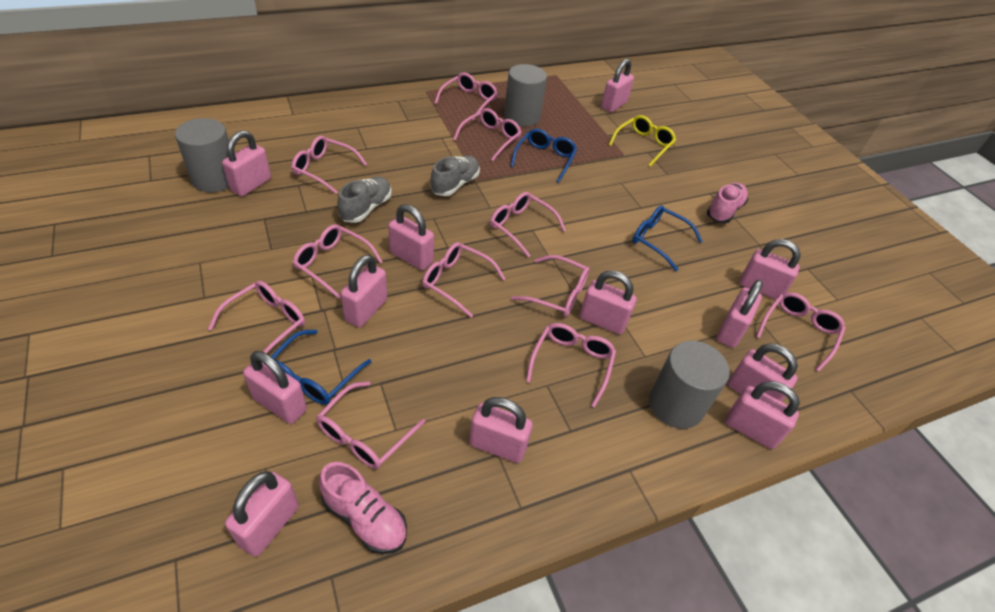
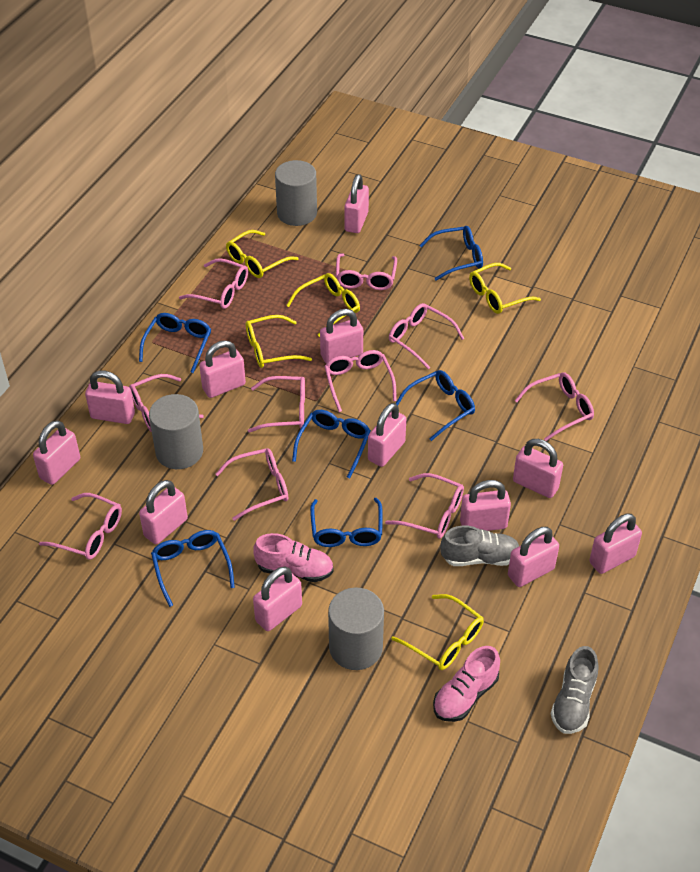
blue glasses: [271,330,371,405] [511,129,577,183] [633,205,703,271] = 3 -> [139,313,211,373] [151,530,235,607] [292,410,371,478] [310,498,383,547] [395,370,475,441] [419,226,483,281] = 6
pink glasses: [208,281,305,354] [291,136,367,194] [293,224,383,299] [316,381,425,469] [422,242,506,318] [434,72,498,120] [453,108,522,161] [490,192,566,257] [511,255,590,317] [526,323,616,408] [756,292,846,372] = 11 -> [39,493,122,560] [129,374,204,432] [179,258,248,309] [215,448,288,521] [248,376,305,433] [324,350,397,412] [336,253,397,290] [385,473,464,539] [389,303,465,370] [515,372,594,441] = 10
yellow glasses: [609,115,676,167] = 1 -> [226,230,299,278] [246,315,312,368] [286,273,360,337] [391,594,484,670] [469,263,541,314] = 5

